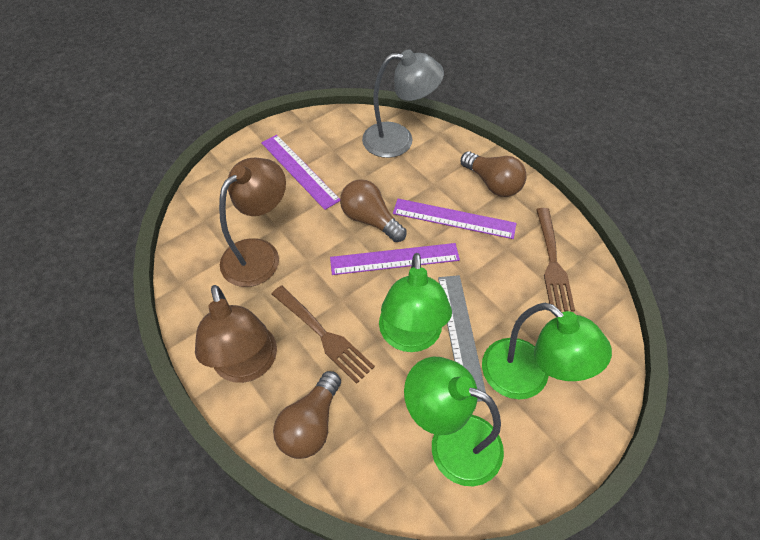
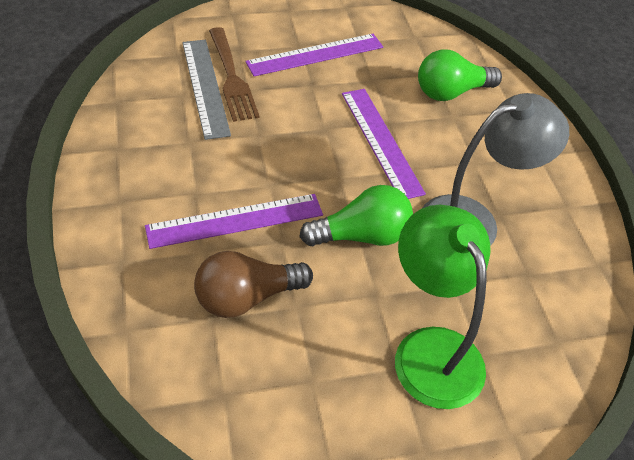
brown fork: [272,286,375,384] [536,208,575,311] = 2 -> [209,27,259,122] = 1
brown lamp: [195,285,277,383] [219,158,286,287] = 2 -> none = 0
brown light bulb: [273,371,341,459] [340,179,407,242] [461,152,526,197] = 3 -> [194,251,313,318] = 1
green lamp: [379,253,452,352] [404,357,504,486] [482,303,612,399] = 3 -> [395,205,490,409] = 1
green light bulb: none = 0 -> [299,185,413,246] [418,50,502,101] = 2

